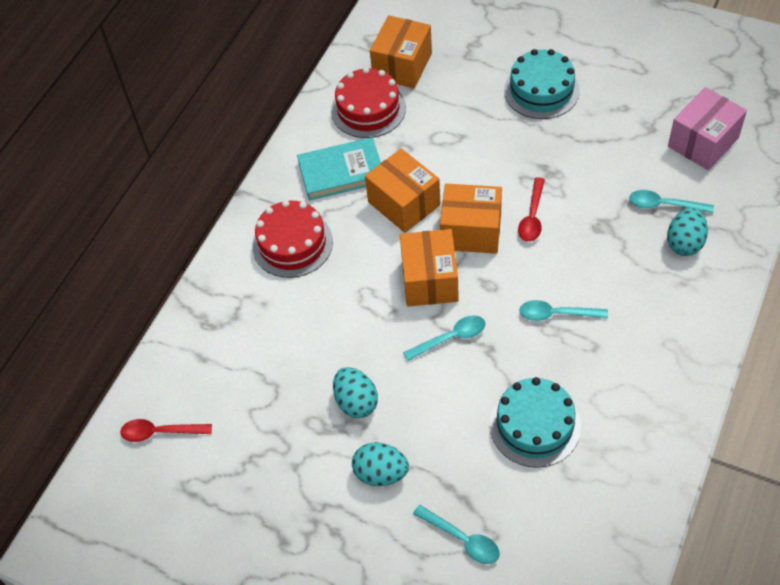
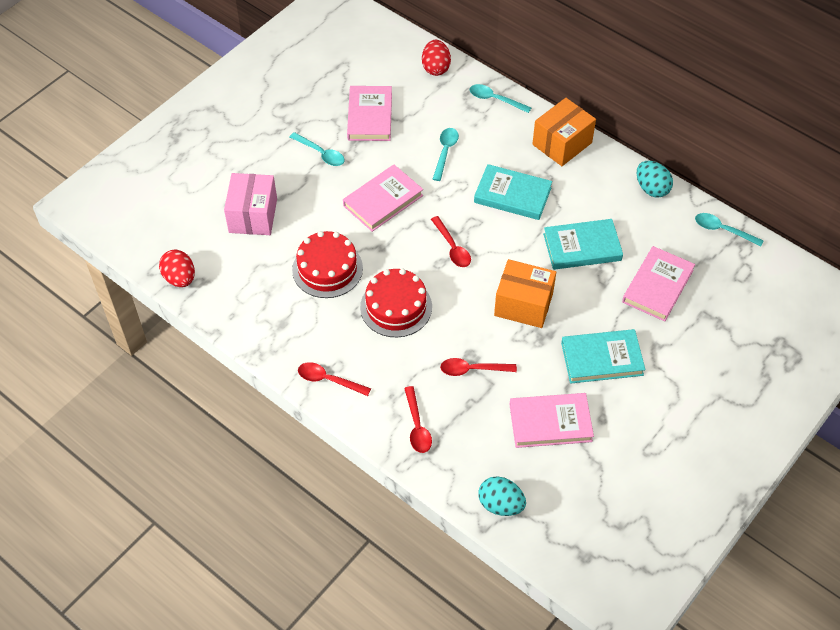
orange box: [365,148,441,233] [370,15,432,88] [400,229,459,307] [440,184,502,254] = 4 -> [494,259,556,328] [532,98,596,166] = 2
pink book: none = 0 -> [343,165,423,232] [347,86,392,141] [509,393,594,448] [622,246,695,321] = 4
red egg: none = 0 -> [159,249,195,287] [422,40,451,76] = 2
red spoon: [120,419,212,442] [518,177,545,242] = 2 -> [298,362,371,396] [404,386,432,453] [431,216,471,267] [440,358,517,376] = 4
turquoise book: [297,137,381,201] = 1 -> [474,164,552,220] [543,219,623,270] [561,329,646,384] = 3
turquoise cake: [490,377,581,468] [504,49,580,119] = 2 -> none = 0
turquoise egg: [333,367,378,418] [352,442,409,486] [667,208,708,256] = 3 -> [479,476,526,516] [637,161,673,197] = 2

